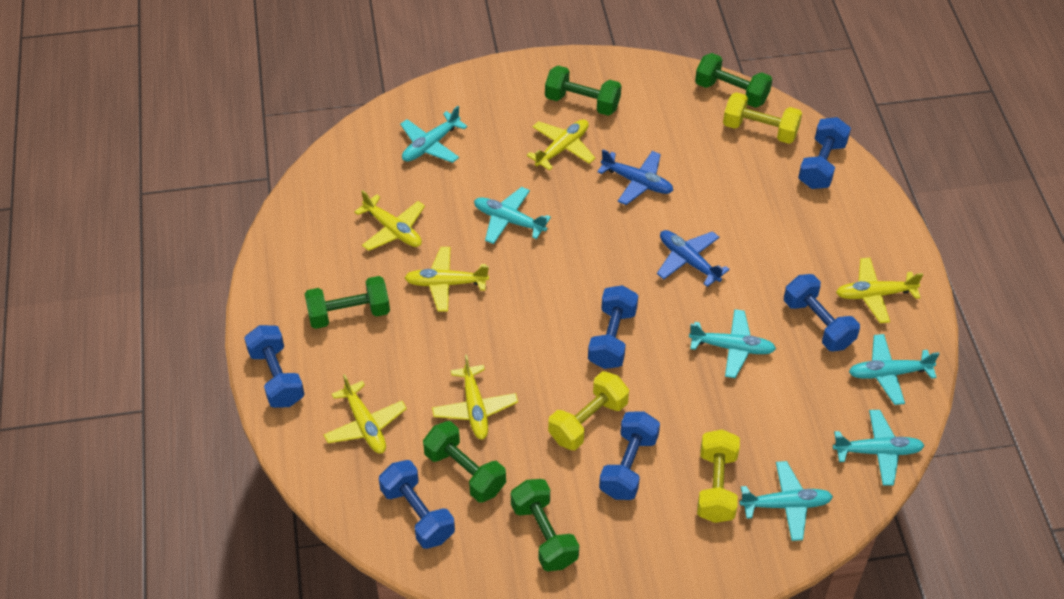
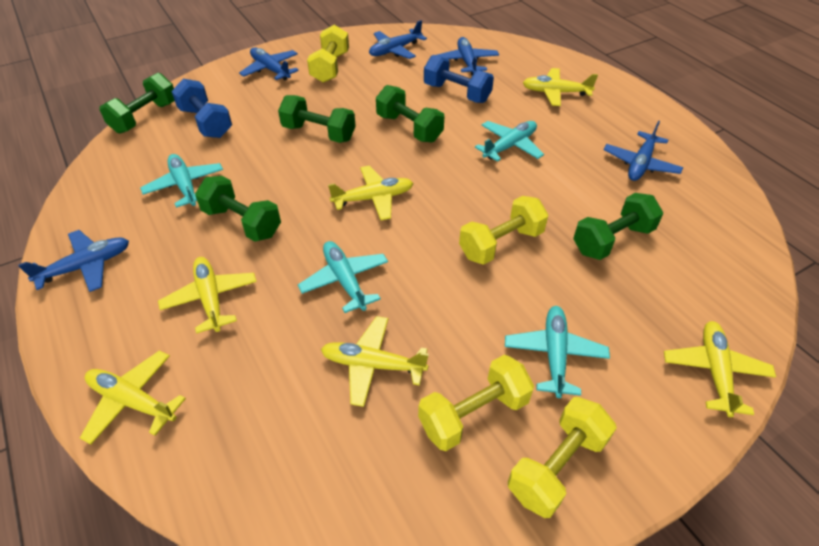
blue dumbbell: [244,325,305,408] [379,460,455,549] [588,285,638,369] [599,411,660,500] [784,274,860,351] [798,117,851,189] = 6 -> [171,79,232,138] [424,55,494,103] = 2
blue plane: [597,149,673,205] [657,230,730,287] = 2 -> [18,230,129,292] [239,47,299,81] [369,20,427,59] [437,37,499,76] [603,120,683,181] = 5
turquoise plane: [400,106,468,163] [474,187,551,244] [689,309,776,378] [740,461,833,541] [833,410,925,486] [849,334,939,405] = 6 -> [140,154,223,208] [298,241,388,313] [475,121,544,162] [505,306,610,398] = 4
yellow dumbbell: [548,371,629,450] [697,429,740,523] [723,92,802,144] = 3 -> [307,25,349,83] [418,355,534,451] [459,196,548,265] [508,397,617,518] = 4

